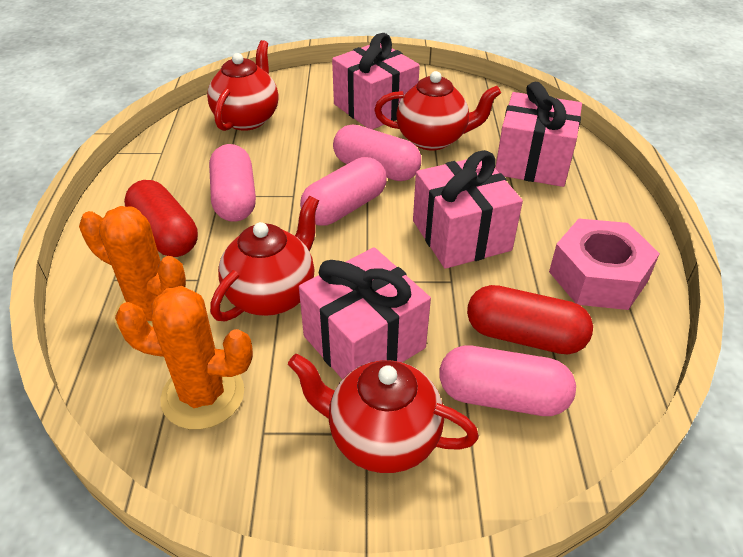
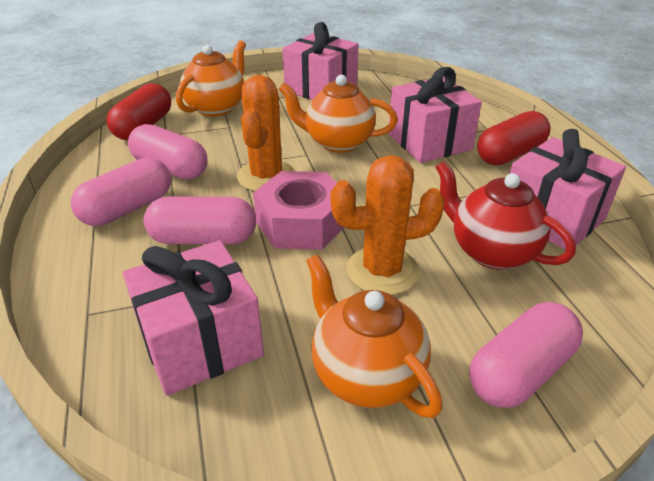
orange teapot: none = 0 -> [176,40,246,117] [279,75,398,153] [306,254,442,418] = 3
red teapot: [207,40,278,131] [210,196,319,322] [288,354,479,473] [374,71,501,150] = 4 -> [436,161,576,270] = 1

